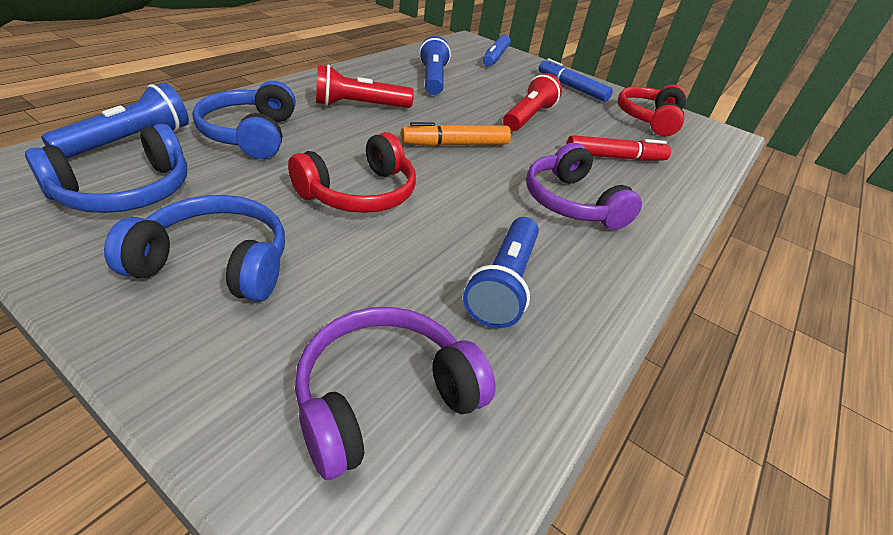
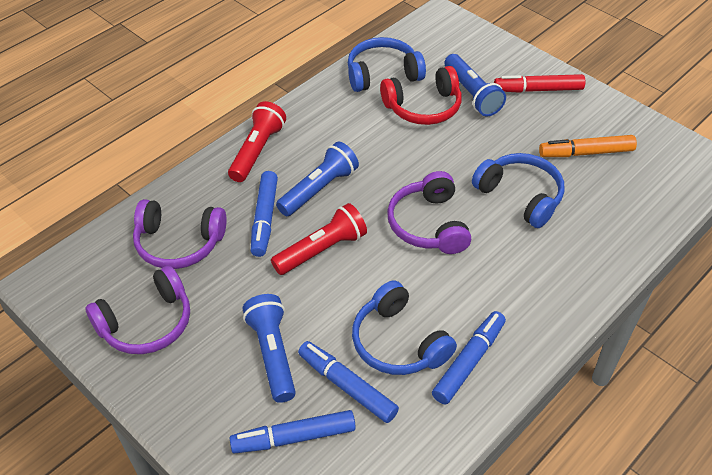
blue marker: [483,35,510,66] [539,58,613,102] = 2 -> [230,410,356,454] [251,171,278,257] [298,341,399,423] [432,311,506,404] = 4
purple headphones: [295,307,496,480] [526,143,642,230] = 2 -> [85,265,190,354] [133,199,227,269] [387,171,471,254] = 3
red headphones: [288,132,416,213] [618,85,686,136] = 2 -> [380,66,462,125] = 1

